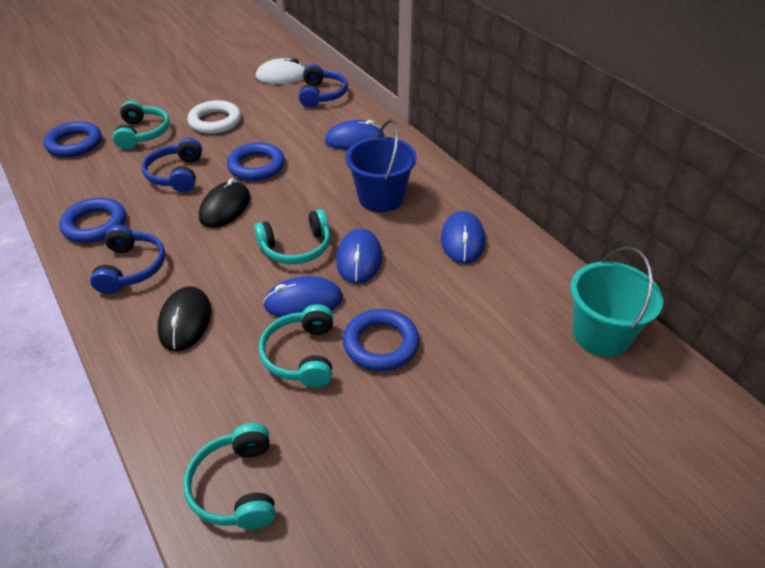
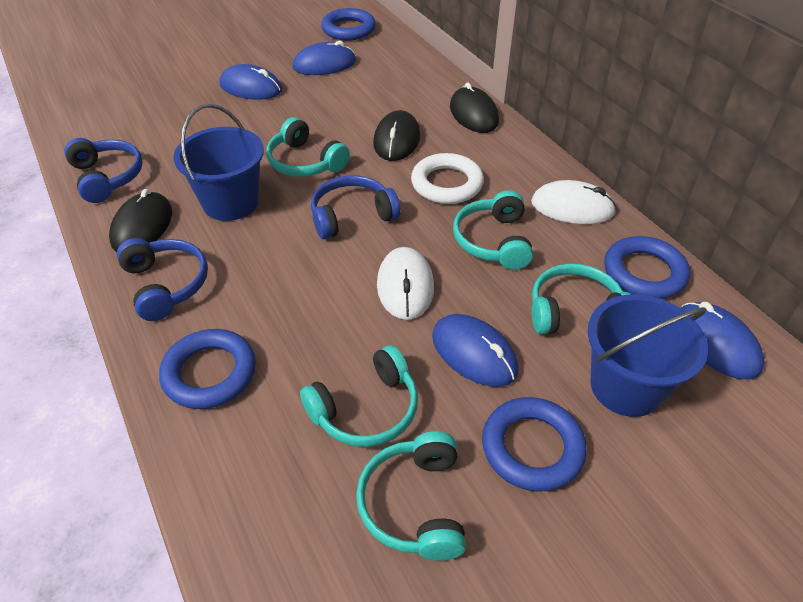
black mouse: [157,286,211,352] [199,178,250,228] = 2 -> [109,189,172,252] [373,110,420,161] [450,83,499,133] = 3
blue bucket: [345,119,417,212] = 1 -> [173,104,264,221] [588,294,708,417] = 2
turquoise bucket: [570,247,663,357] = 1 -> none = 0
turquoise headphones: [113,101,170,149] [183,423,275,529] [254,209,330,264] [259,304,333,387] = 4 -> [266,117,350,177] [300,345,418,447] [356,431,466,561] [453,190,533,270] [532,264,631,334] = 5
white mouse: [256,58,305,84] = 1 -> [377,247,434,320] [531,180,617,224] = 2

